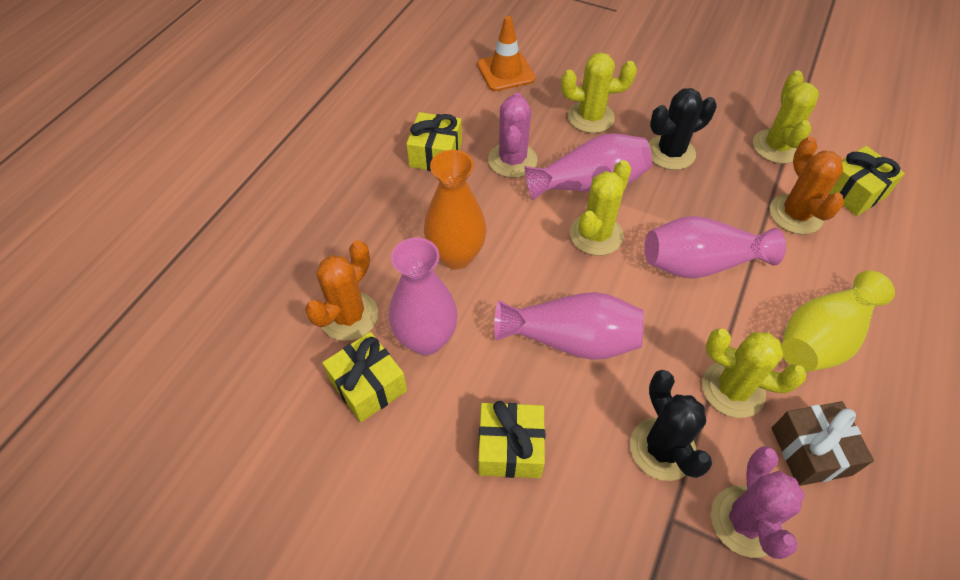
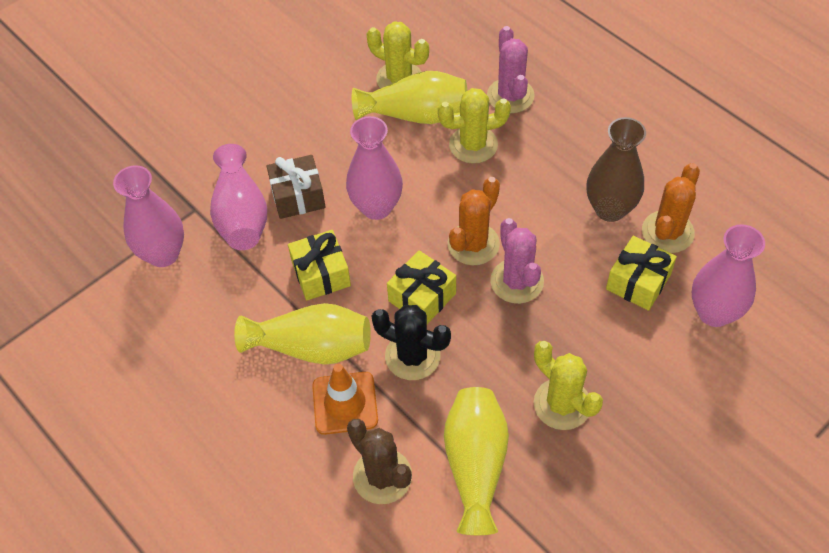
black cactus: [630,370,712,481] [649,88,717,170] = 2 -> [371,305,451,380] = 1
brown cactus: none = 0 -> [347,419,412,504] = 1
brown vase: none = 0 -> [587,117,646,222] = 1
orange vase: [424,150,486,269] = 1 -> none = 0
yellow cactus: [561,52,637,133] [570,160,631,256] [702,329,807,418] [753,70,819,164] = 4 -> [366,21,429,88] [438,88,511,164] [534,341,603,430] = 3
yellow gift: [322,332,407,422] [406,112,462,171] [478,401,545,478] [829,146,905,216] = 4 -> [288,230,351,301] [387,250,456,324] [606,236,677,311] = 3
yellow vase: [781,270,895,372] = 1 -> [234,303,371,365] [352,71,468,124] [444,387,509,535] = 3

